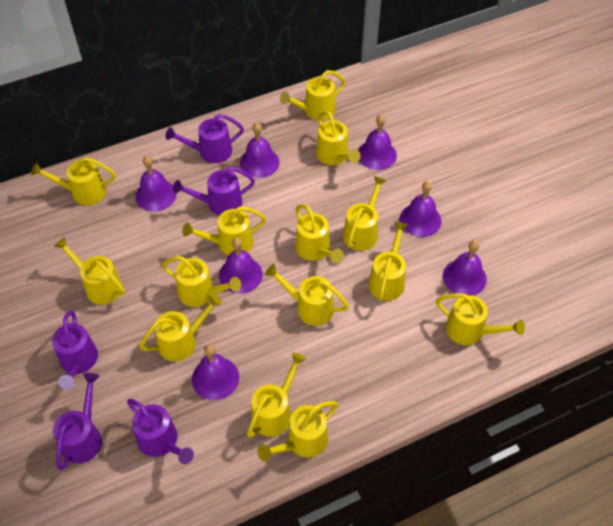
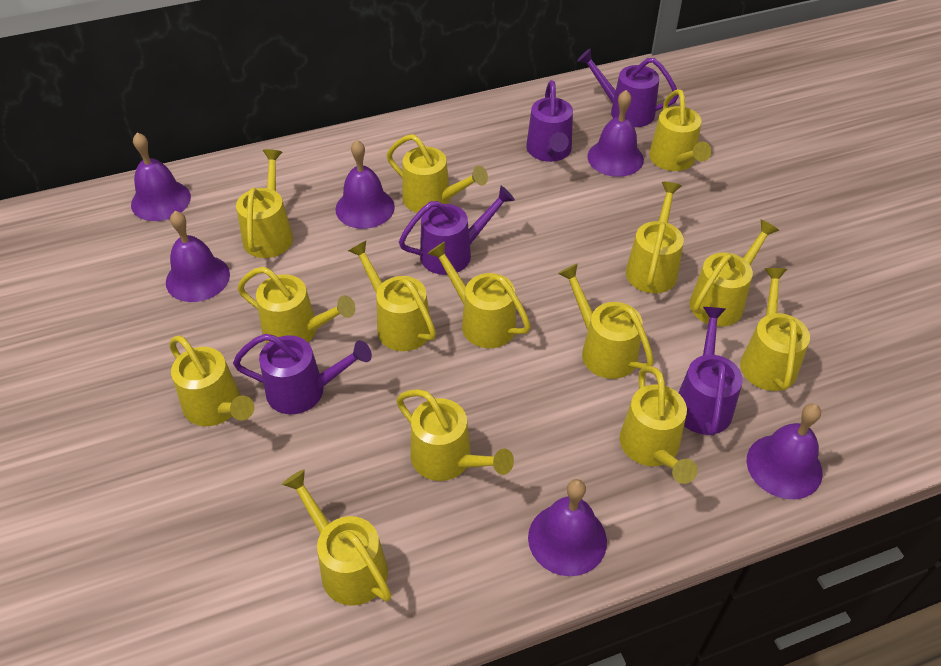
purple bell: [135,156,177,212] [192,344,239,400] [219,238,263,294] [240,122,280,178] [358,114,397,170] [400,181,442,237] [443,240,487,296] = 7 -> [131,133,191,221] [166,211,230,302] [335,140,395,229] [528,479,607,576] [587,90,644,177] [746,404,822,499] = 6

